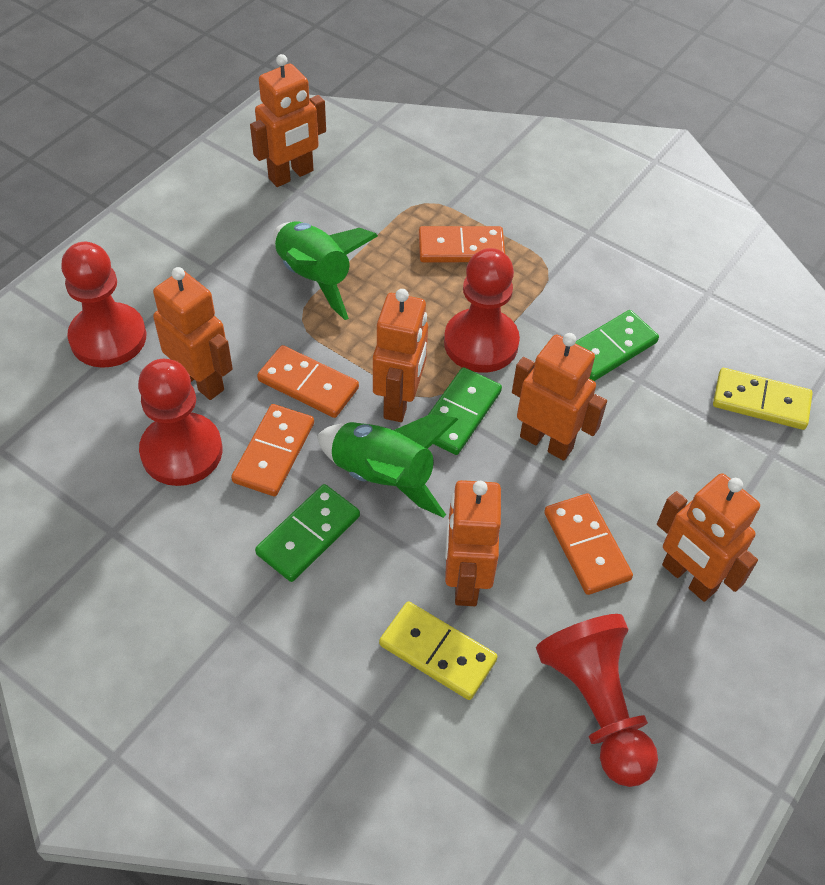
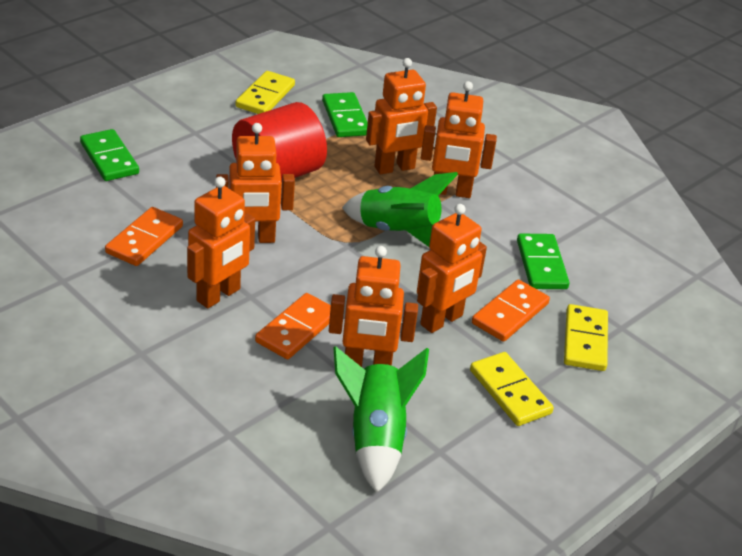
orange domino: [231,404,314,496] [257,345,359,418] [419,226,505,262] [544,494,633,595] = 4 -> [105,207,183,266] [255,293,331,359] [472,280,550,342] = 3
red cylinder: none = 0 -> [232,102,327,181] = 1
red pawn: [61,242,146,368] [138,359,222,486] [444,248,520,373] [536,614,658,787] = 4 -> none = 0
yellow domino: [379,601,498,700] [713,368,813,430] = 2 -> [236,71,295,114] [470,352,554,426] [564,304,608,371] = 3

